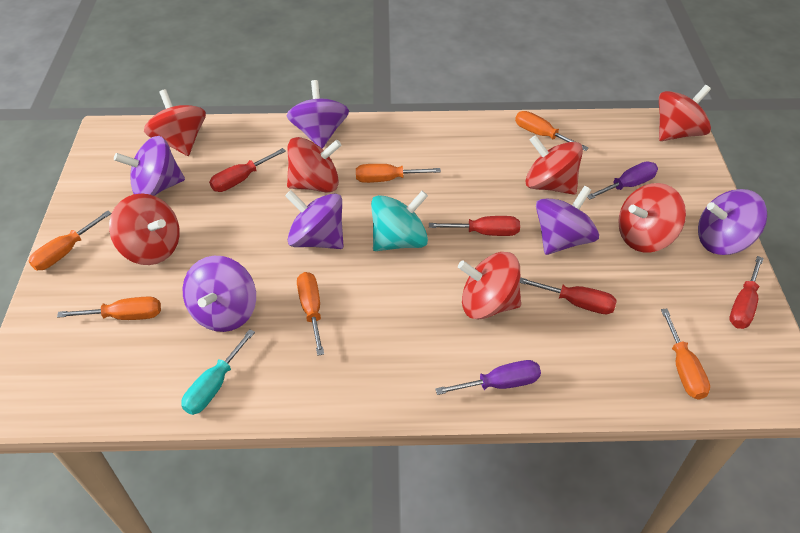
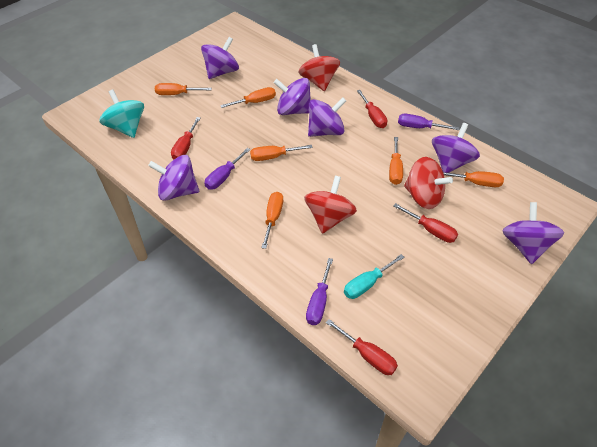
purple screwdriver: [435,360,541,395] [587,162,658,200] = 2 -> [205,148,250,190] [306,258,333,325] [398,114,459,130] = 3
red spinning top: [109,193,180,265] [144,89,206,156] [287,137,341,192] [458,252,521,320] [526,135,583,195] [618,183,686,253] [659,85,711,141] = 7 -> [298,44,340,91] [304,176,357,234] [404,157,453,209] = 3

